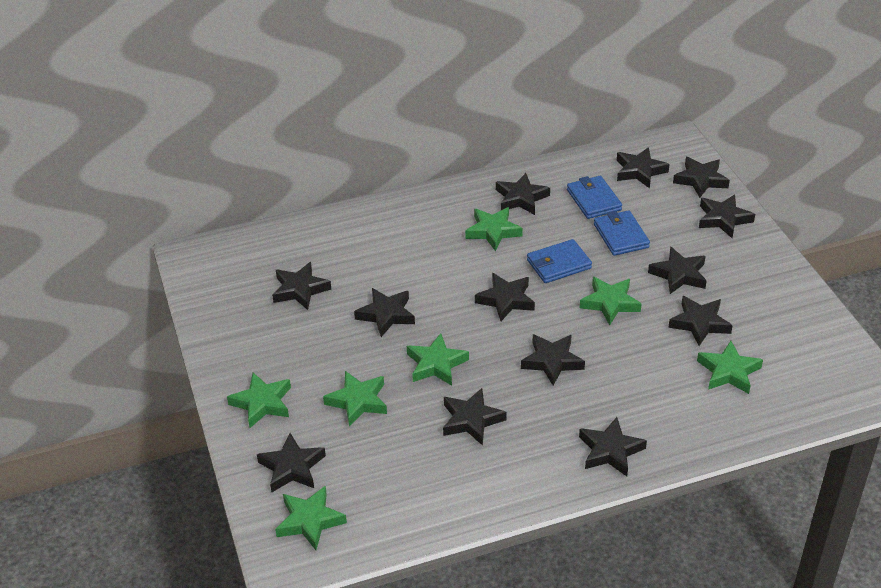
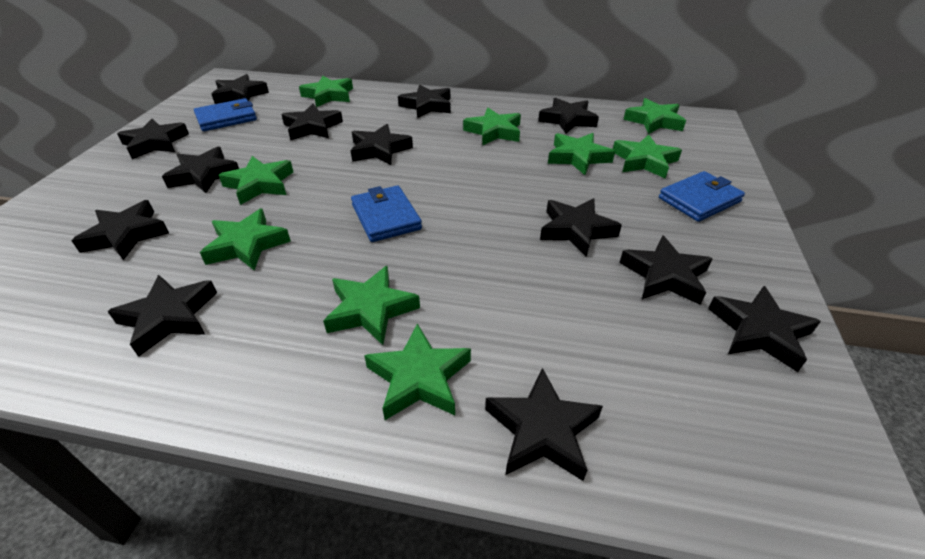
green star: [227,373,291,428] [275,485,347,550] [323,371,387,427] [407,333,469,386] [465,207,523,251] [580,277,642,325] [697,341,763,394] = 7 -> [200,209,291,270] [218,156,293,205] [299,75,353,107] [323,266,420,345] [364,323,471,420] [463,108,521,146] [548,133,615,175] [613,135,682,179] [623,98,686,134] = 9

